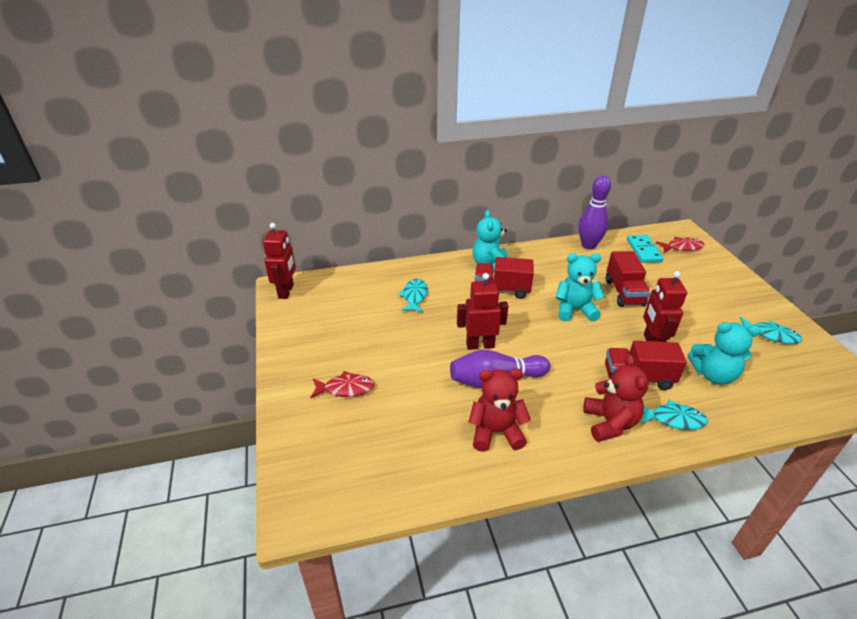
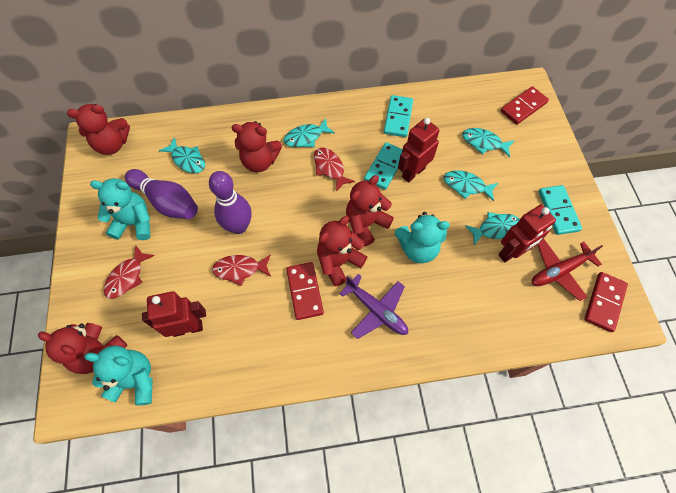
purple plane: none = 0 -> [339,274,408,339] = 1
red domino: none = 0 -> [286,262,324,320] [501,86,549,125] [584,272,628,332] = 3
red fish: [310,371,375,399] [656,237,704,253] = 2 -> [104,245,155,299] [212,254,271,286] [314,148,355,192] = 3
red plane: none = 0 -> [532,239,603,301] = 1
red teddy bear: [468,369,531,452] [583,354,649,442] = 2 -> [38,323,127,374] [67,104,130,155] [232,121,282,172] [317,216,367,287] [346,175,394,247] = 5
red truck: [475,257,534,299] [605,341,687,390] [606,251,650,307] = 3 -> none = 0
turquoise domino: [627,235,663,263] = 1 -> [364,142,403,190] [384,95,413,137] [539,185,582,235] = 3
turquoise fish: [398,278,428,312] [641,400,708,430] [740,317,802,344] = 3 -> [159,137,205,173] [284,118,335,147] [444,170,498,201] [462,128,515,157] [465,212,520,245] = 5

